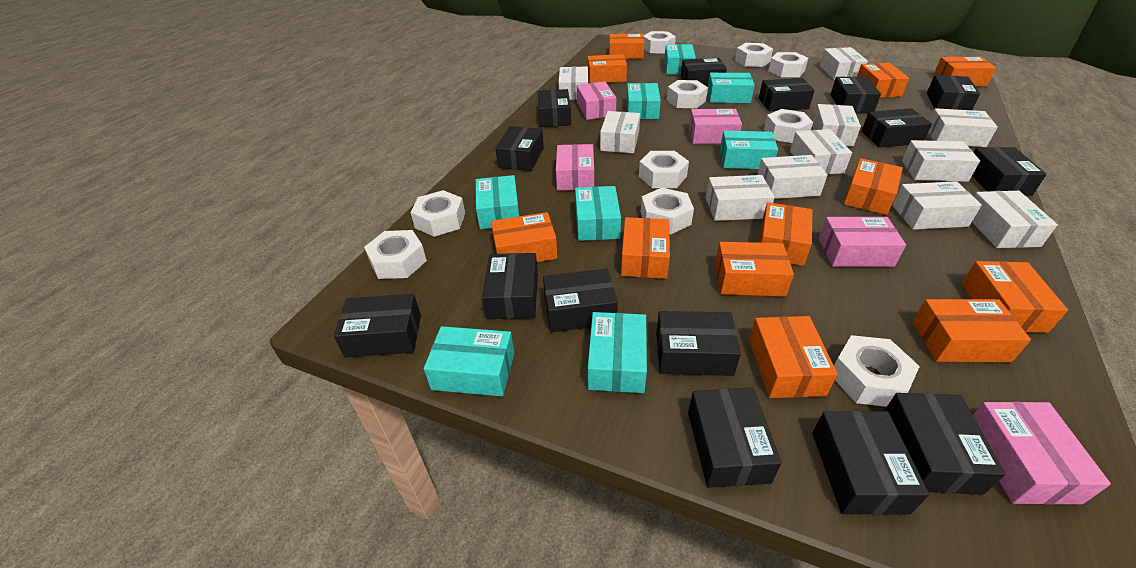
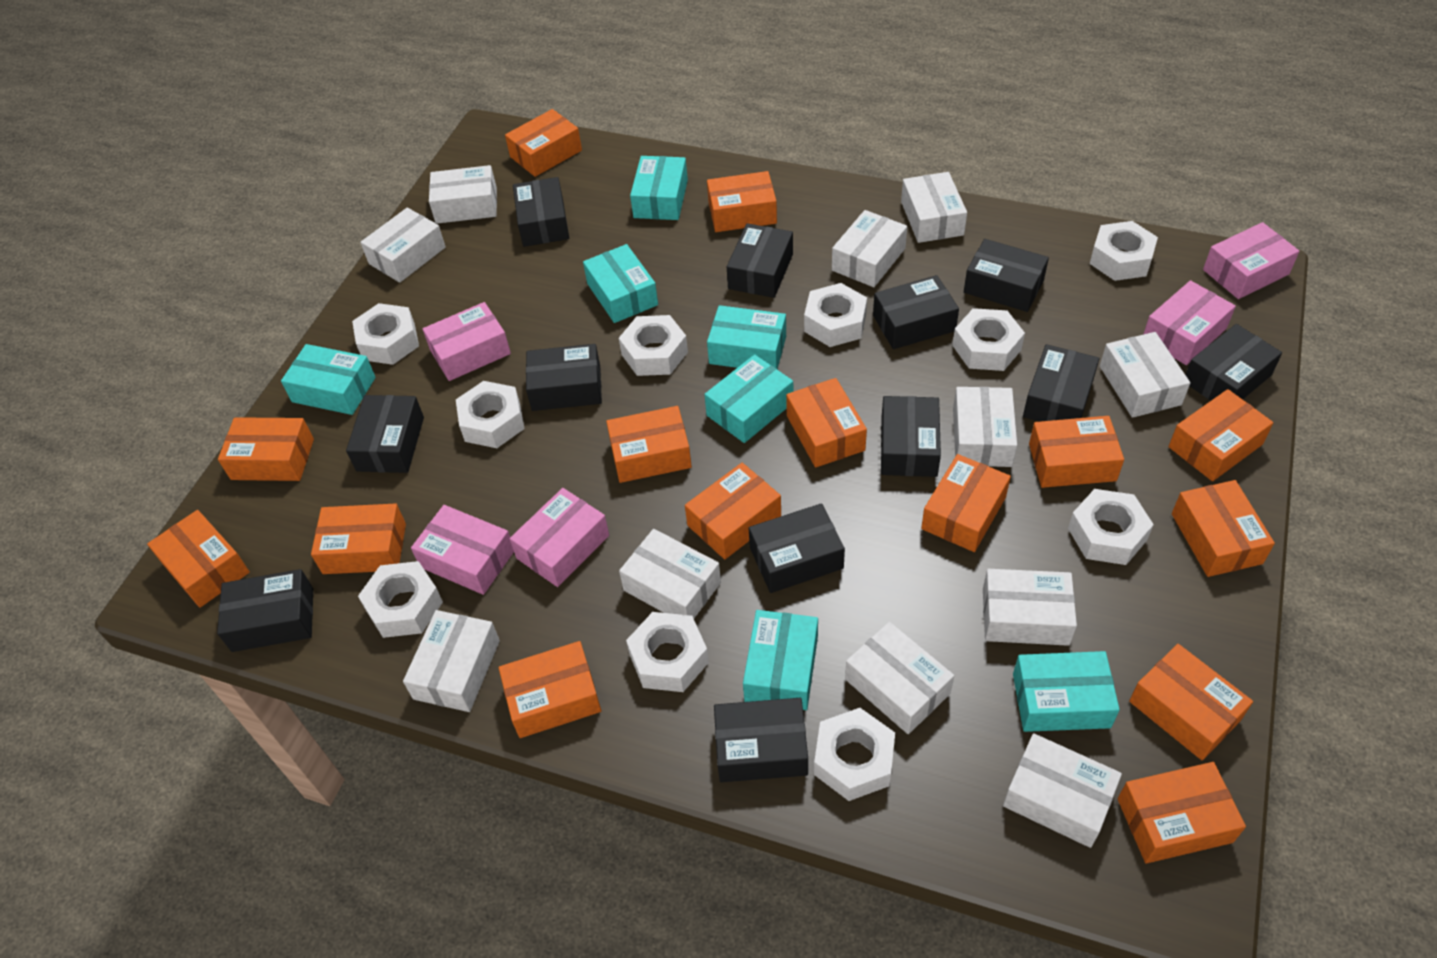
black box: [334,294,421,357] [482,253,538,319] [495,126,544,171] [538,89,571,127] [543,269,618,332] [656,311,741,376] [681,58,727,87] [688,387,782,488] [759,78,815,111] [812,411,929,515] [830,76,881,113] [861,108,932,148] [884,393,1006,495] [927,75,980,110] [972,147,1047,196] = 15 -> [217,569,313,652] [346,395,424,473] [513,177,569,247] [526,344,602,411] [714,698,808,782] [727,223,793,298] [749,503,845,593] [873,275,959,349] [881,396,941,477] [964,239,1049,312] [1023,344,1100,422] [1186,324,1282,401] = 12
orange box: [491,212,557,262] [587,54,627,83] [609,34,644,59] [621,217,670,279] [715,242,794,297] [749,316,838,398] [759,202,813,266] [844,158,903,215] [857,63,909,98] [912,299,1031,362] [934,57,996,86] [961,261,1068,333] = 12 -> [147,510,250,608] [218,417,314,481] [311,503,406,574] [499,641,601,738] [505,109,582,177] [606,406,692,483] [685,463,781,560] [707,171,777,232] [786,378,867,467] [921,454,1011,552] [1029,416,1124,488] [1117,762,1246,863] [1129,644,1253,761] [1169,389,1273,481] [1172,480,1275,577] = 15
turquoise box: [424,326,514,396] [476,175,519,229] [575,186,621,241] [588,312,647,393] [627,83,661,119] [664,44,696,75] [707,73,755,103] [720,131,778,169] = 8 -> [281,344,376,415] [583,244,658,323] [630,156,688,220] [704,354,793,443] [707,305,786,369] [743,610,818,710] [1013,651,1120,732] = 7

